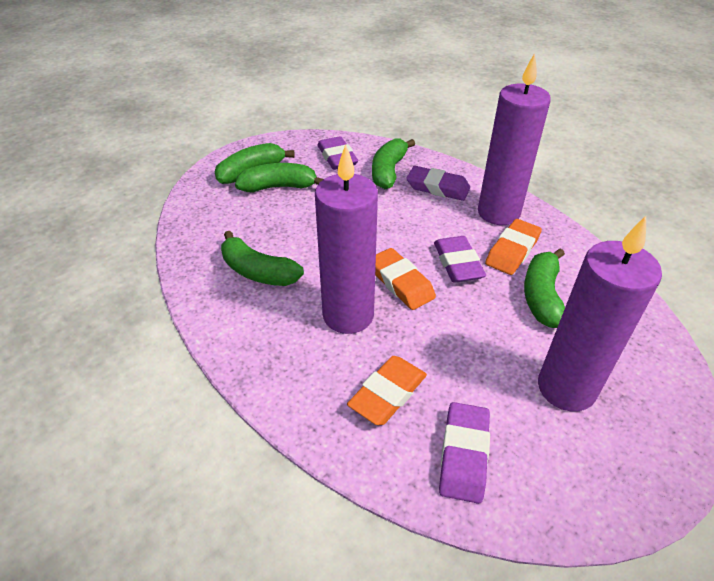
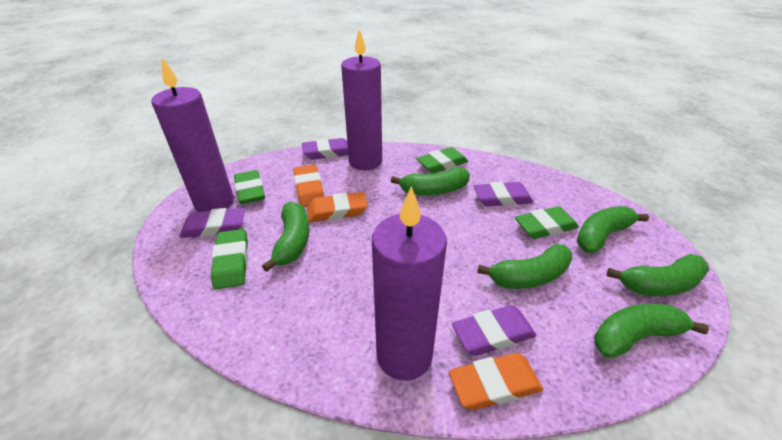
green banana: [215,143,295,184] [221,231,304,286] [235,163,323,192] [372,139,415,189] [524,249,565,328] = 5 -> [262,202,309,272] [391,167,470,196] [477,244,572,289] [577,206,649,253] [594,304,709,358] [607,254,710,296] = 6
green eraser: none = 0 -> [211,229,248,290] [234,170,265,204] [416,147,468,174] [515,206,579,239] = 4

